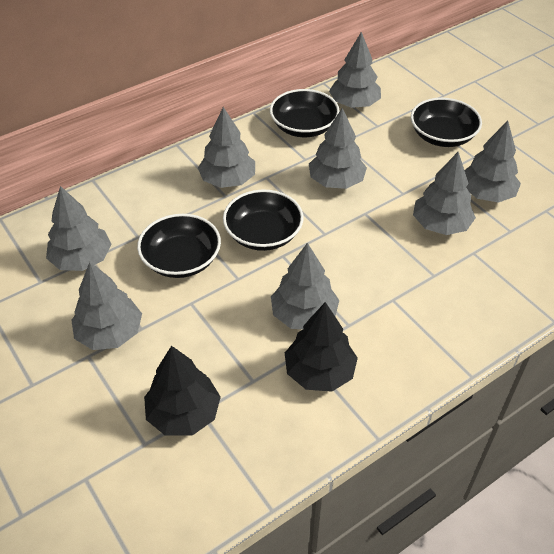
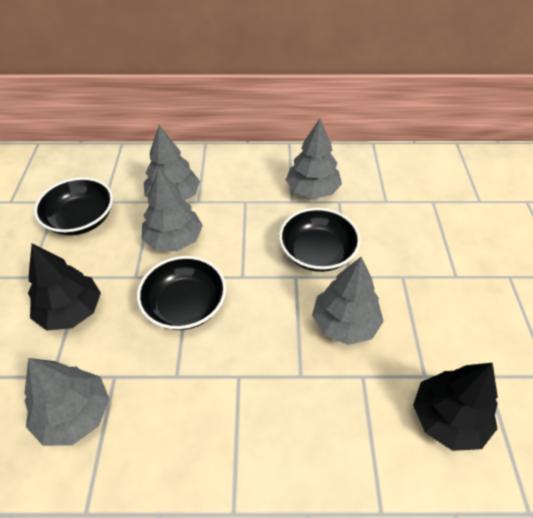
black bowl: [137,214,221,278] [223,190,304,251] [270,89,340,137] [411,98,482,147] = 4 -> [34,177,113,235] [137,256,226,330] [279,208,361,272] = 3
grey tree: [46,186,112,271] [71,262,142,350] [198,107,255,188] [271,243,339,329] [309,108,367,189] [329,32,381,108] [413,152,476,235] [464,121,521,203] = 8 -> [24,358,109,446] [141,168,203,251] [144,125,200,201] [286,118,342,199] [312,257,384,345] = 5

